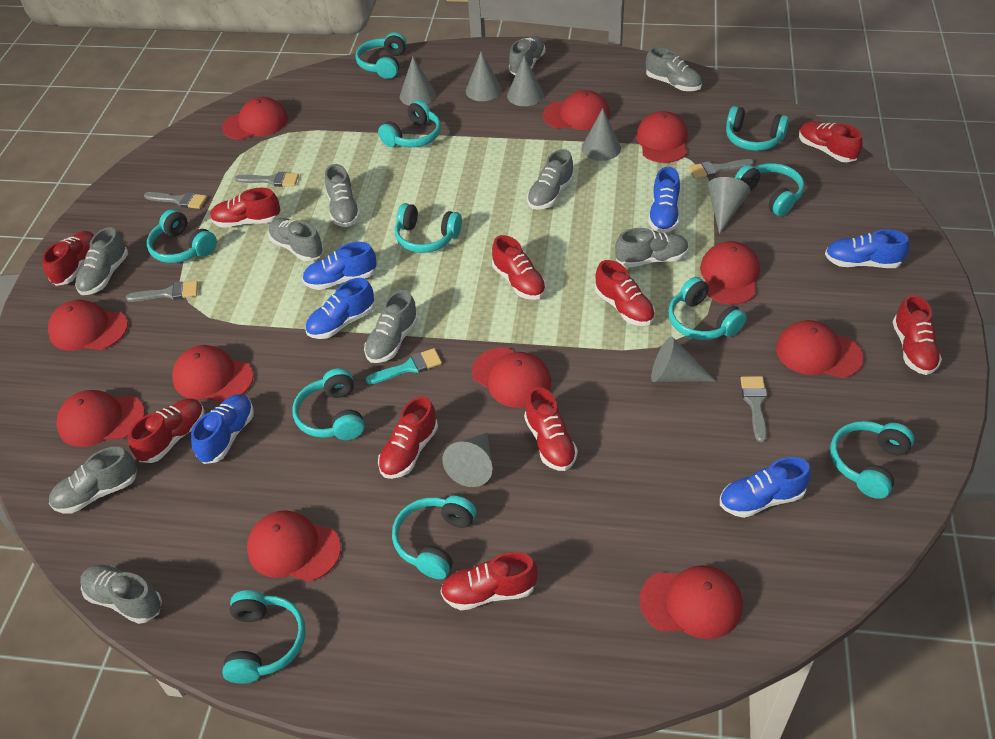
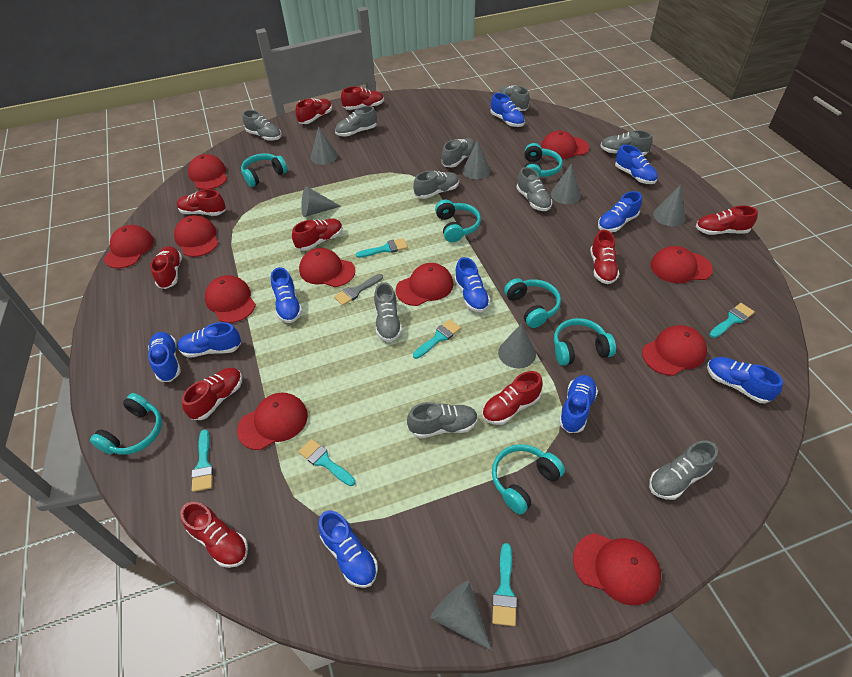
blue shoe: [191,394,254,464] [302,242,376,290] [305,278,374,339] [648,167,680,233] [720,457,811,518] [825,229,909,268] = 6 -> [148,332,181,382] [177,322,241,358] [271,267,302,323] [318,510,378,588] [454,257,490,312] [490,93,525,127] [559,375,598,433] [598,191,642,232] [615,145,658,184] [707,357,783,403] = 10
grey brush: [126,281,198,302] [144,192,207,209] [235,172,299,187] [689,159,754,179] [741,376,767,442] = 5 -> [334,274,383,306] = 1
turquoise brush: [366,348,442,384] = 1 -> [191,429,213,492] [298,439,355,486] [356,238,408,258] [413,319,461,359] [492,543,517,626] [709,303,755,338] = 6
turquoise headphones: [147,209,217,263] [222,590,306,684] [293,368,364,440] [355,32,407,79] [378,100,441,147] [392,496,476,579] [395,203,462,253] [668,277,747,340] [726,106,789,151] [735,163,804,216] [830,421,914,499] = 11 -> [90,393,162,455] [241,153,288,187] [435,200,481,242] [492,444,565,515] [504,278,561,328] [524,143,563,178] [554,318,616,366] = 7

